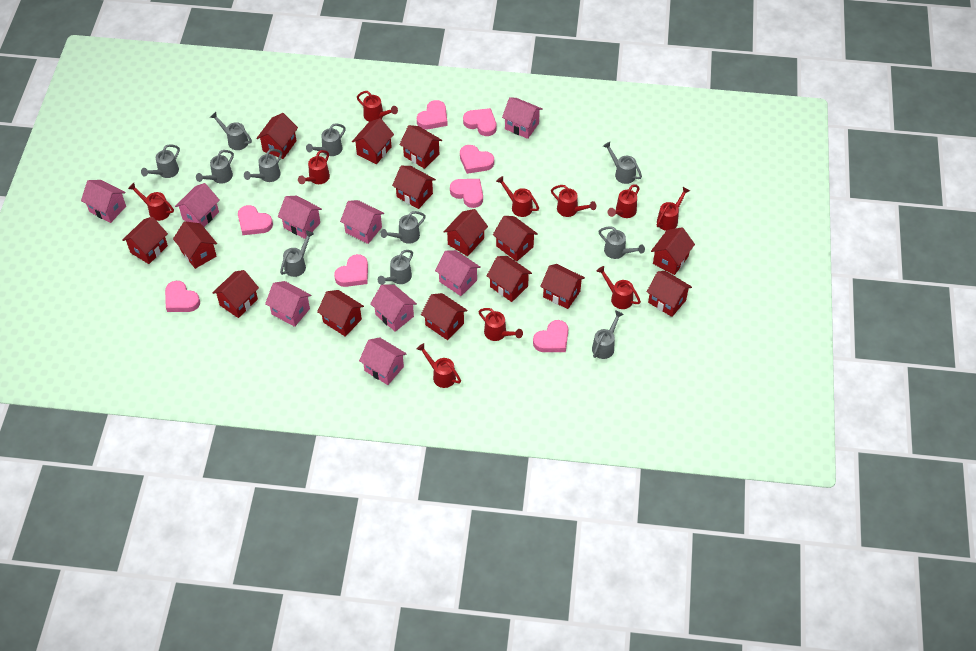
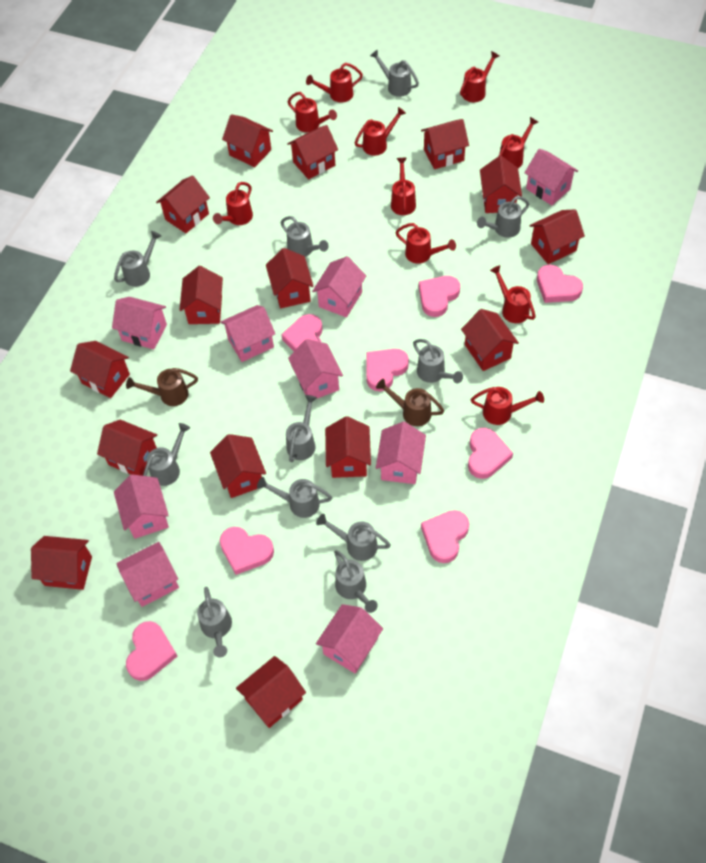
brown watering can: none = 0 -> [126,368,198,406] [376,379,444,426] = 2

